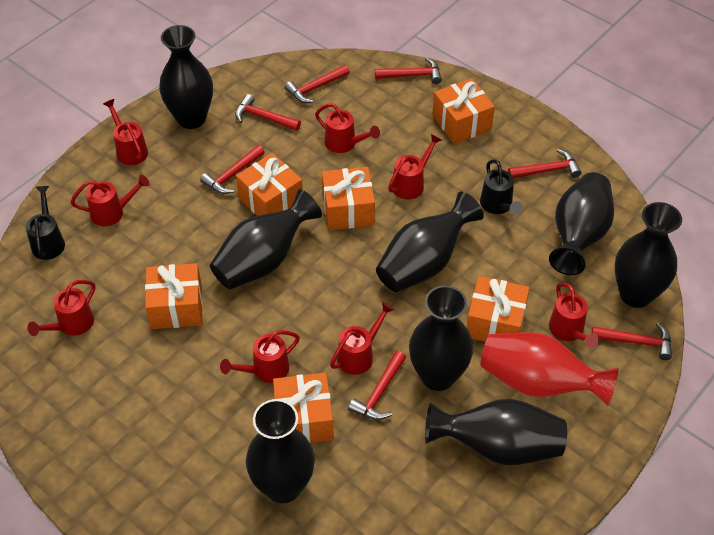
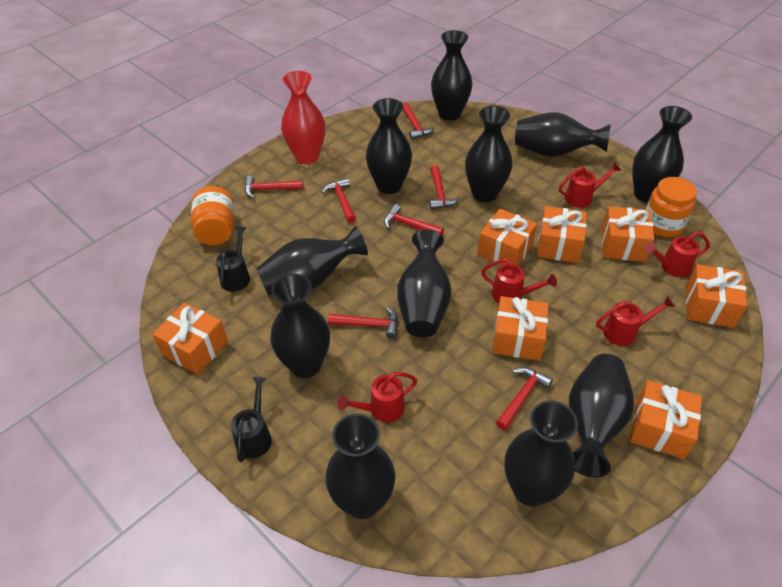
black vase: [159,25,213,129] [210,189,322,290] [246,399,315,503] [376,192,484,292] [409,285,473,391] [425,398,567,465] [549,172,614,275] [615,202,682,308] = 8 -> [256,226,368,295] [270,274,330,378] [325,414,396,519] [366,98,412,194] [397,229,451,337] [431,30,472,121] [465,106,513,202] [504,401,578,507] [515,112,610,157] [569,354,634,477] [632,106,692,203] = 11
orange gift: [145,263,203,329] [236,153,303,216] [273,373,334,443] [322,167,375,230] [432,78,495,144] [467,276,529,342] = 6 -> [152,302,228,375] [477,208,537,265] [492,296,548,361] [537,206,587,263] [602,206,655,262] [630,380,702,459] [686,264,748,328] = 7
orange jar: none = 0 -> [191,186,234,245] [646,177,697,237] = 2
red watering can: [27,280,95,336] [71,175,150,226] [103,99,148,165] [220,330,300,383] [315,103,380,153] [330,302,395,375] [388,134,442,200] [549,282,599,348] = 8 -> [337,372,417,422] [481,259,557,303] [559,162,621,208] [596,296,675,346] [644,231,710,277] = 5

